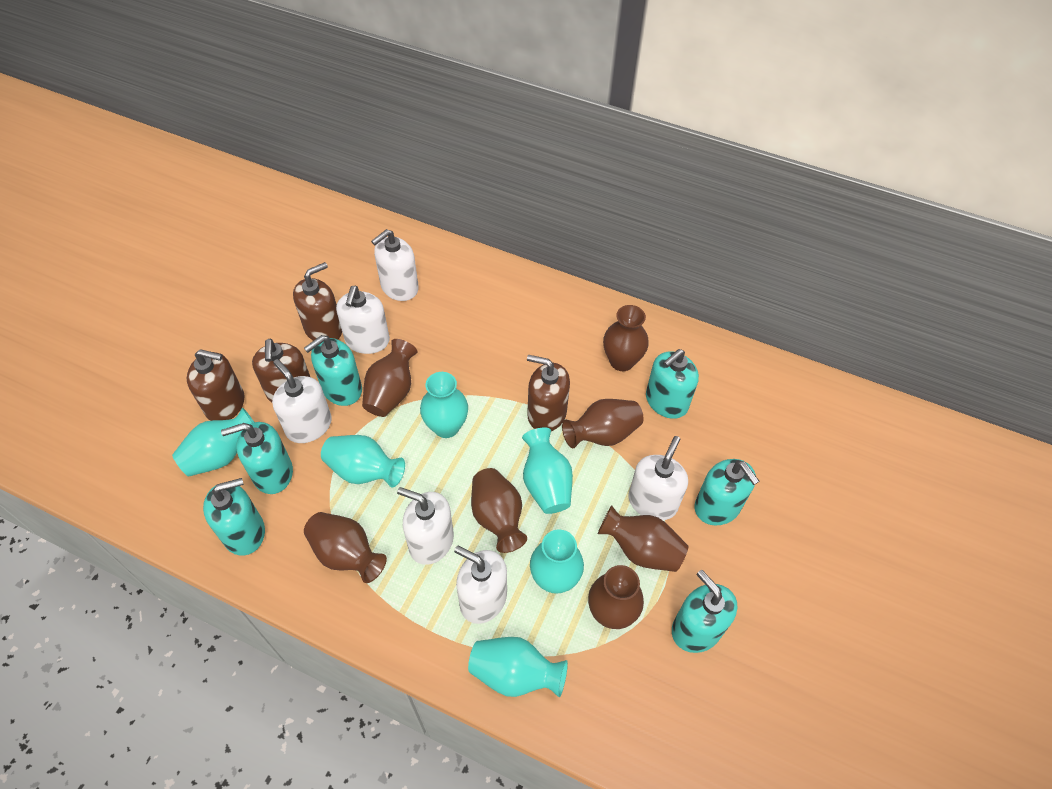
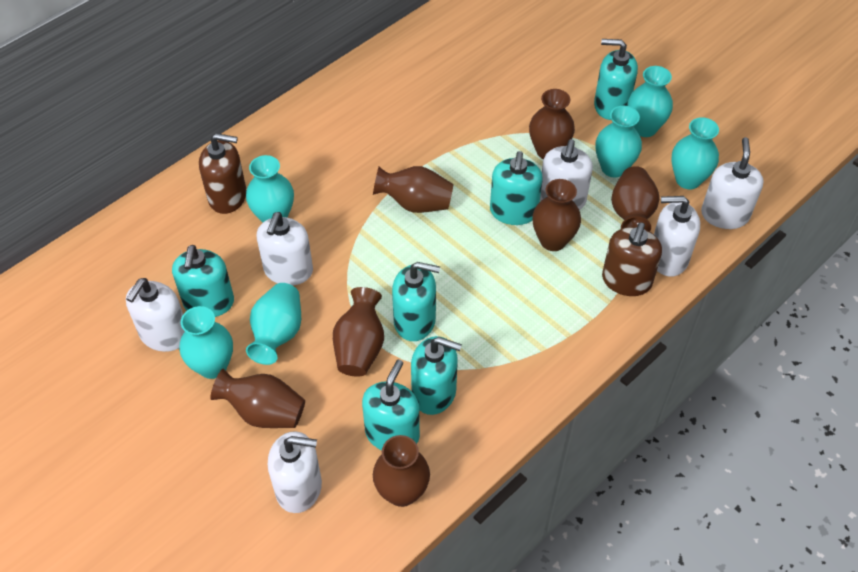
brown soap dispenser: [187,349,244,421] [252,339,310,402] [293,262,342,341] [527,355,570,431] = 4 -> [199,133,246,214] [602,222,662,296] = 2

